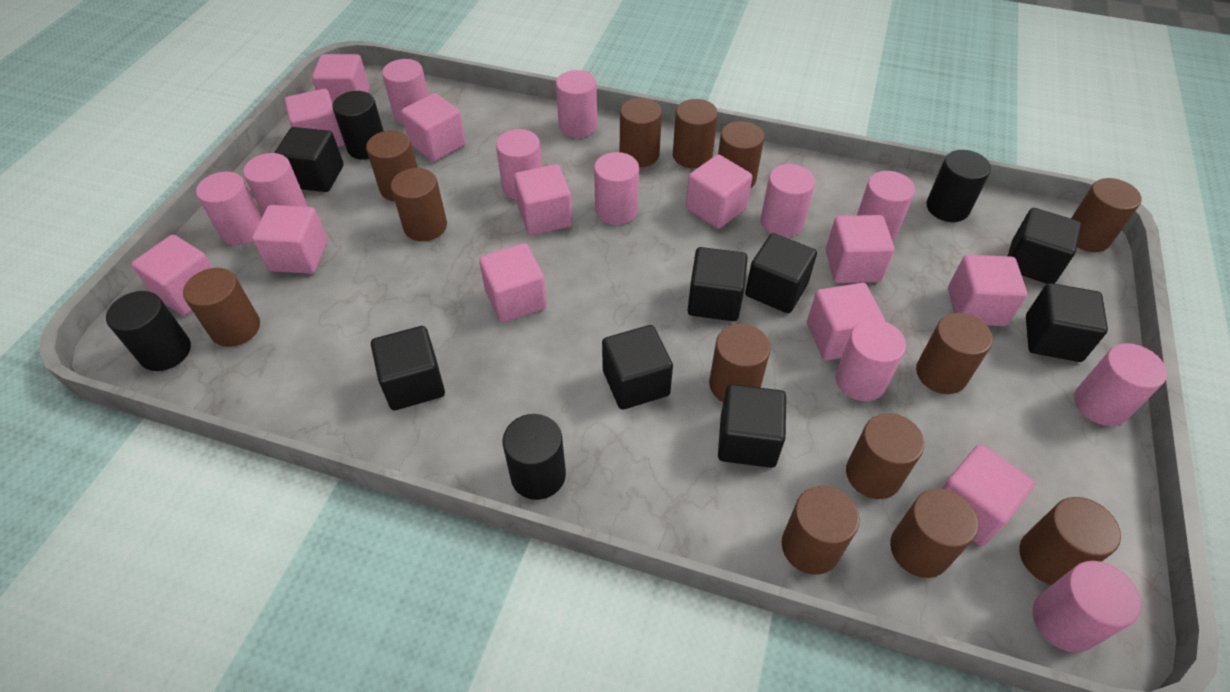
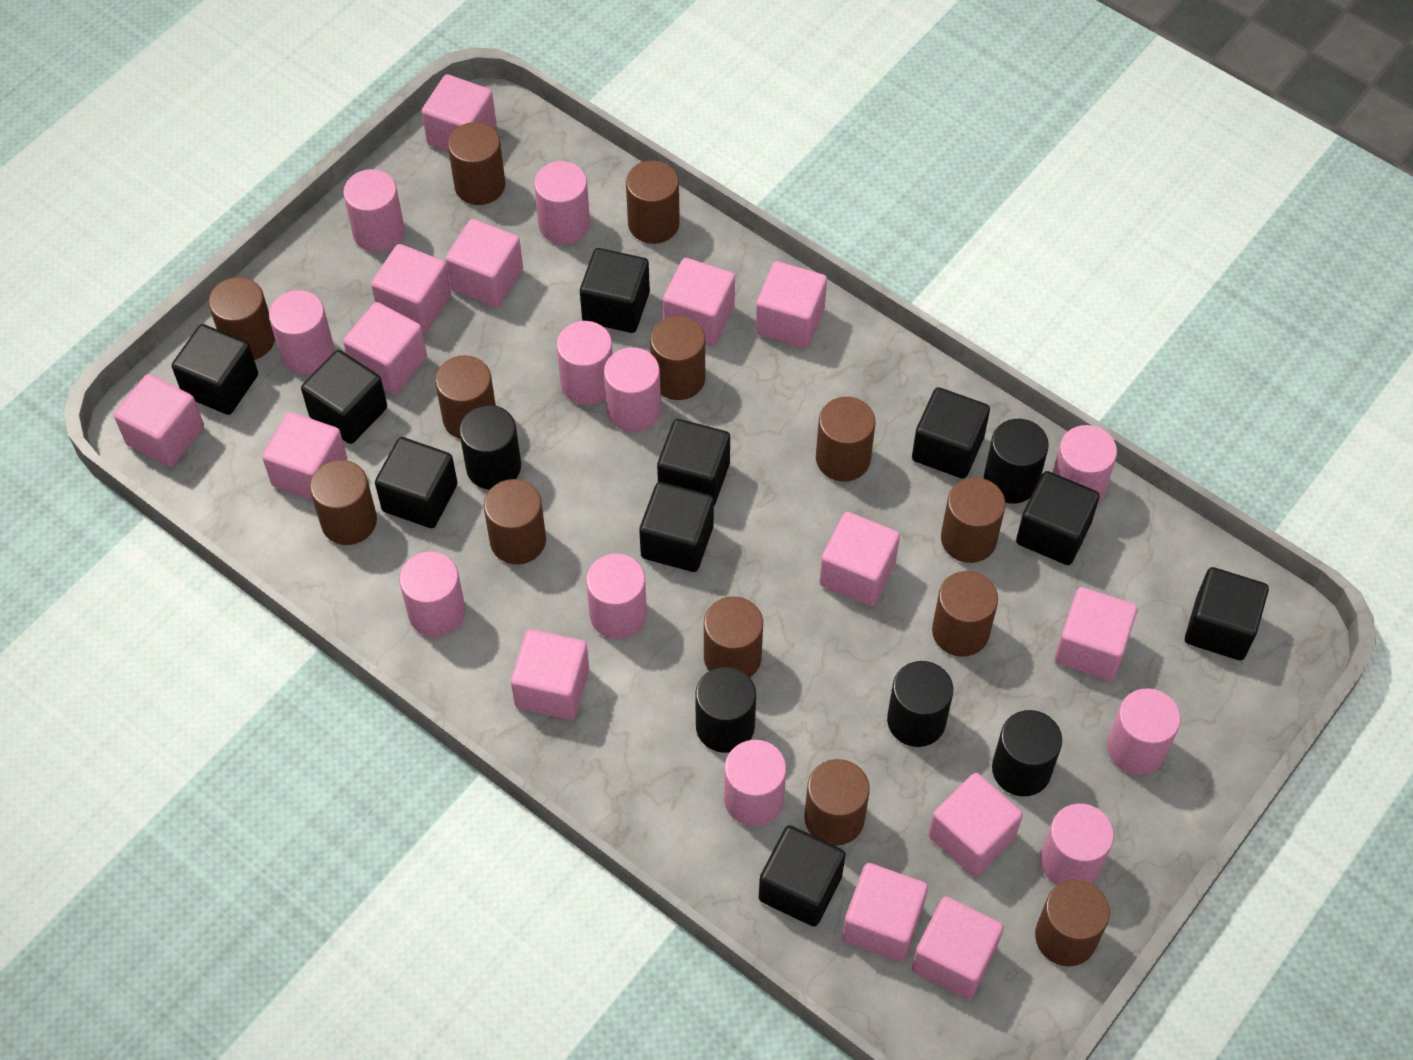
black cube: [274,127,344,192] [371,326,445,410] [602,325,673,410] [687,247,748,321] [718,384,786,468] [745,233,817,313] [1008,208,1082,284] [1026,283,1108,362] = 8 -> [172,324,258,415] [301,350,387,444] [375,437,458,528] [580,248,650,333] [639,482,714,572] [657,419,730,505] [759,825,846,926] [912,387,990,479] [1016,471,1100,565] [1185,567,1269,660] = 10
black cylinder: [106,291,191,371] [332,91,384,160] [503,414,566,500] [926,150,991,222] = 4 -> [459,405,521,490] [695,667,756,753] [887,661,953,747] [984,419,1049,504] [992,710,1062,796] = 5
pink cube: [131,235,213,316] [252,205,328,274] [285,89,345,147] [312,54,370,103] [401,93,466,162] [479,243,547,323] [514,164,573,235] [686,154,752,229] [807,283,885,360] [825,215,894,283] [941,444,1035,546] [948,255,1027,326] = 12 -> [114,374,204,467] [262,412,347,500] [343,302,427,394] [371,244,451,333] [422,74,496,152] [446,219,523,307] [511,629,589,720] [663,258,735,346] [755,261,827,349] [819,512,900,606] [842,863,928,962] [912,896,1003,1000] [928,773,1023,877] [1055,587,1137,681] = 14

